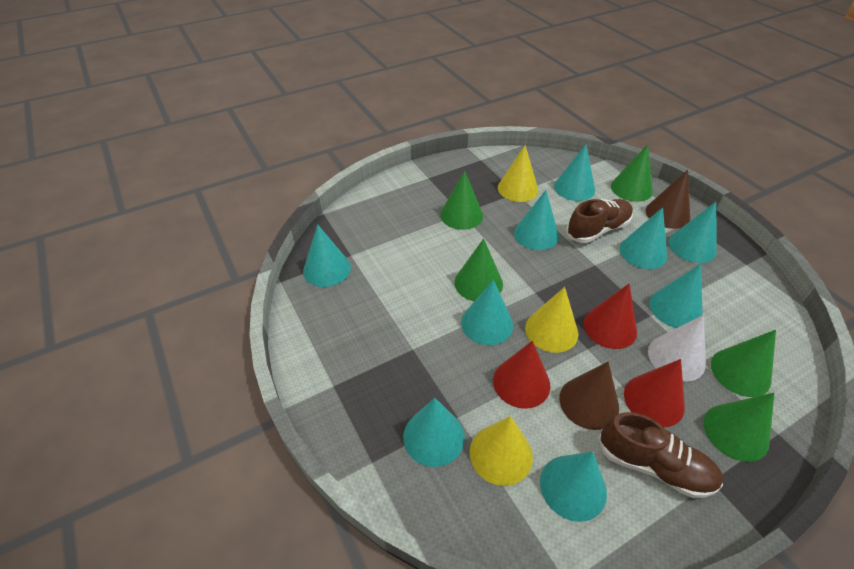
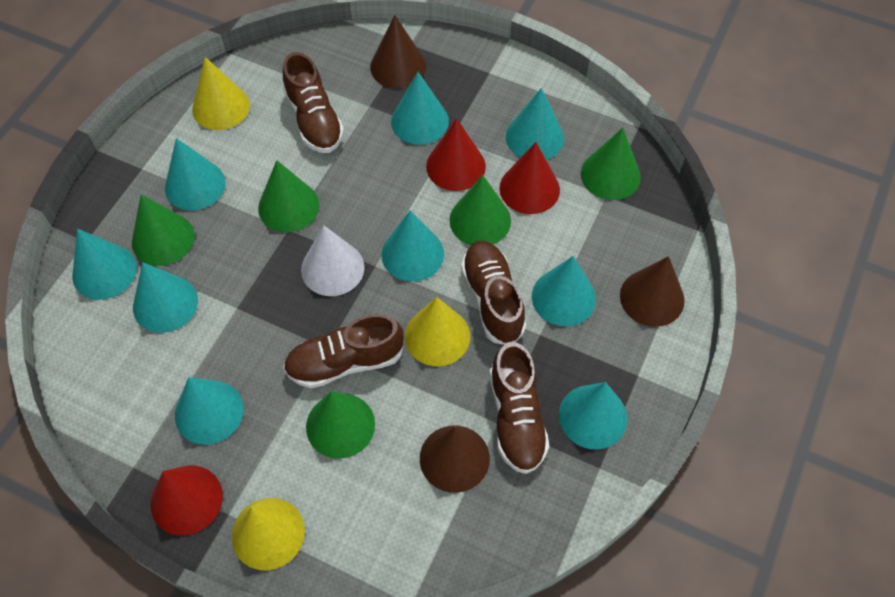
brown cone: [560,362,619,430] [646,170,690,229] = 2 -> [370,15,426,88] [420,425,490,493] [620,256,685,327] = 3
brown shoe: [566,199,633,243] [599,412,723,498] = 2 -> [283,52,344,153] [283,314,404,388] [461,241,526,345] [489,342,550,474] = 4

